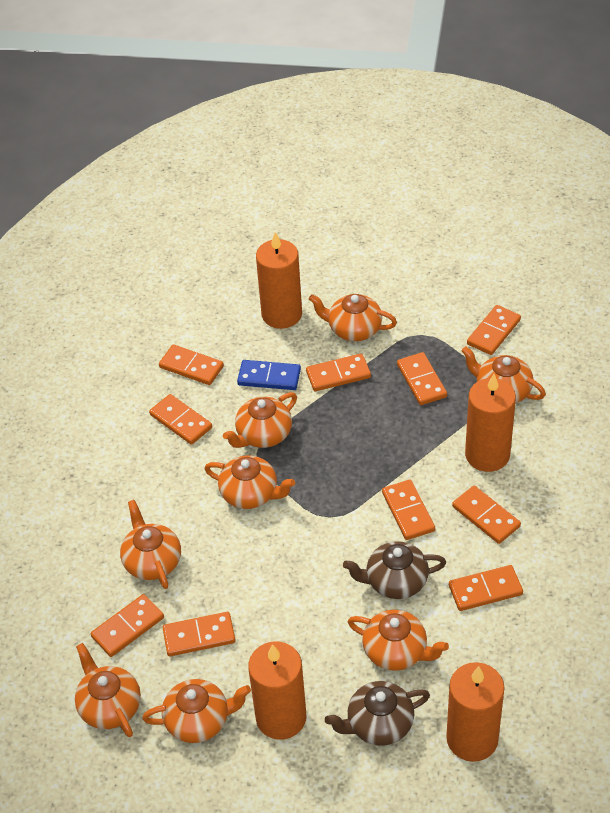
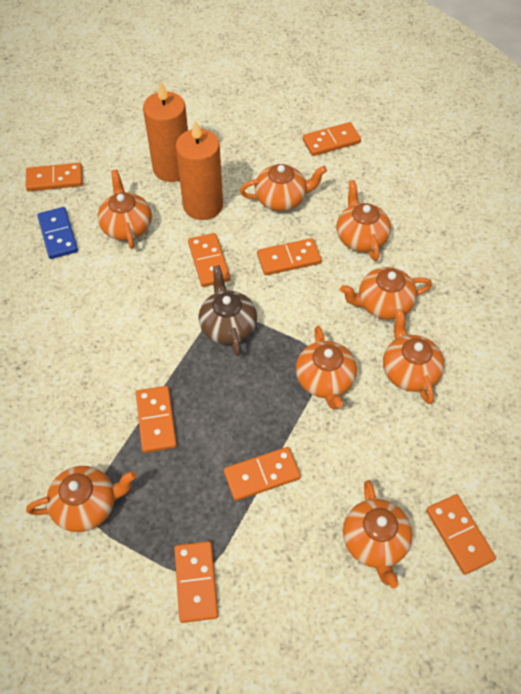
brown teapot: [325,681,430,746] [343,541,446,599] = 2 -> [199,265,257,356] = 1
orange candle: [248,641,306,740] [256,232,302,329] [446,662,505,762] [465,374,516,472] = 4 -> [143,82,188,182] [176,120,223,220] = 2
orange domino: [91,594,164,657] [149,394,212,445] [159,345,224,385] [162,612,235,656] [306,353,371,391] [382,480,435,540] [397,352,447,405] [449,565,523,611] [452,486,521,544] [467,305,521,355] = 10 -> [26,163,83,191] [136,386,177,453] [174,541,218,623] [188,233,231,287] [224,447,301,501] [257,238,322,275] [302,122,361,156] [426,494,496,575] = 8

